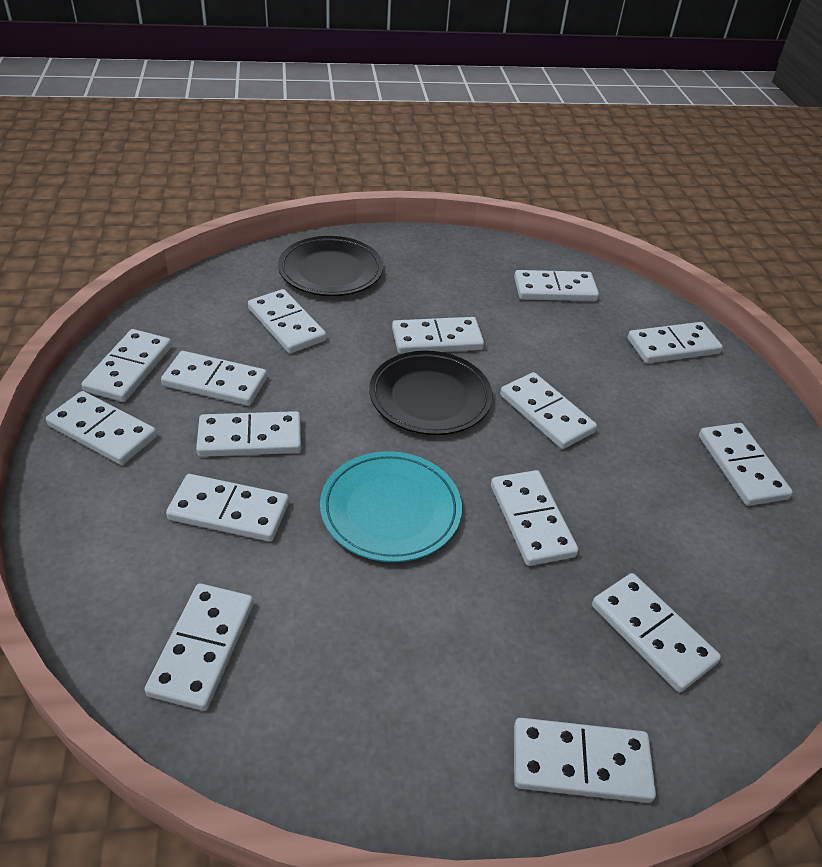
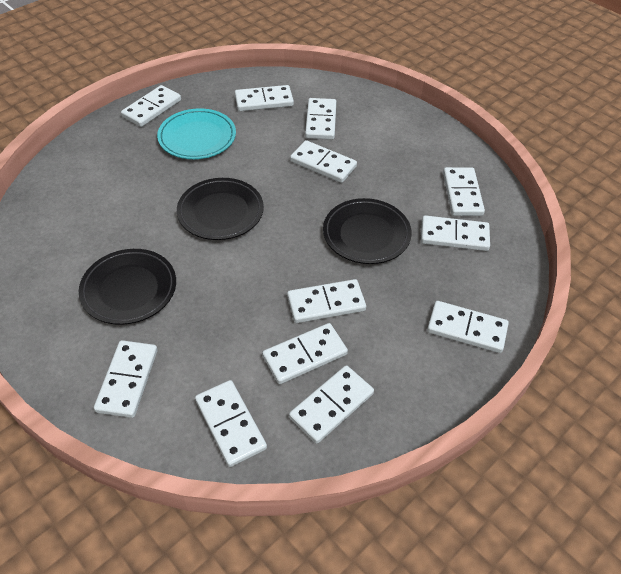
black plate: [278,236,383,296] [369,351,493,435] = 2 -> [79,249,176,325] [177,178,264,240] [323,198,412,264] = 3
white domino: [46,391,157,465] [81,329,172,402] [144,583,254,711] [161,351,267,406] [166,474,289,542] [196,411,301,457] [248,289,326,353] [392,317,484,354] [491,470,579,566] [500,372,597,449] [514,270,599,301] [514,718,656,803] [592,573,721,692] [628,322,723,363] [699,423,793,506] = 15 -> [94,340,158,418] [121,85,181,127] [195,380,267,467] [235,85,294,111] [262,323,348,384] [287,279,366,323] [289,365,374,444] [290,140,357,183] [305,98,336,140] [421,215,490,251] [427,301,509,353] [443,167,485,216] = 12

